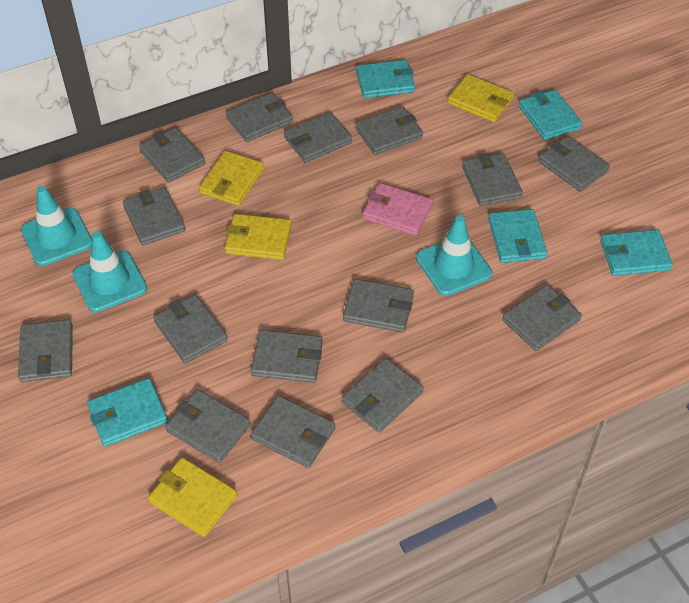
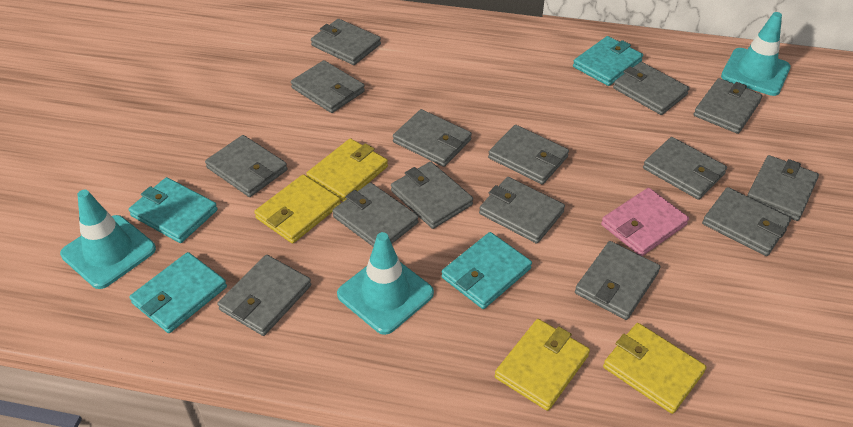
turquoise wallet: [87,378,168,447] [356,60,415,98] [488,209,547,263] [519,90,582,140] [600,230,673,276] = 5 -> [129,177,218,243] [129,252,227,333] [441,232,532,309] [573,36,643,86] = 4

